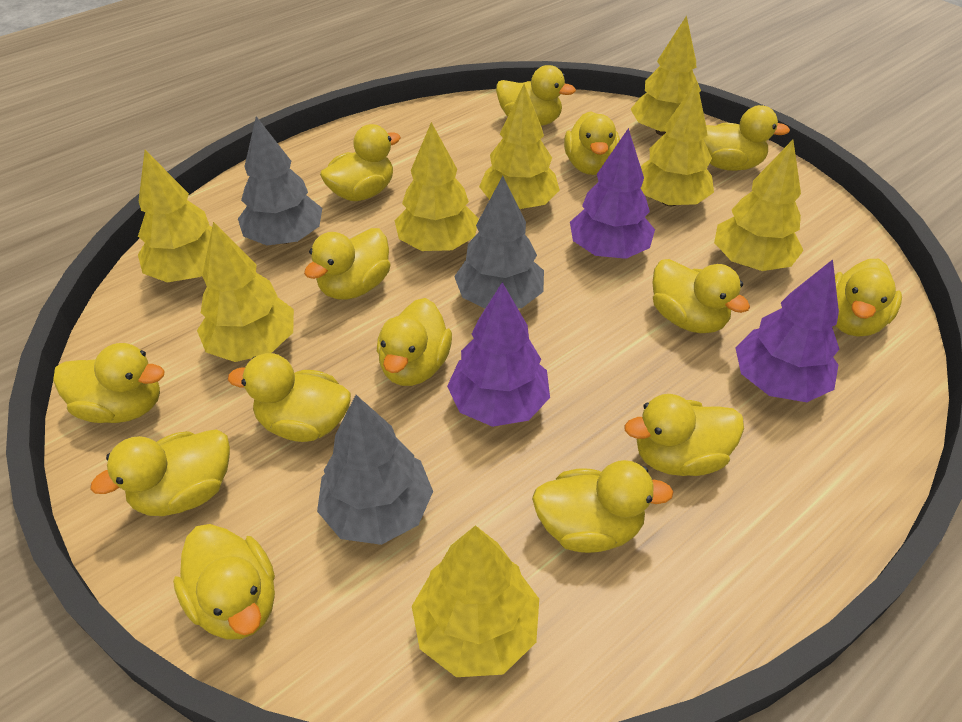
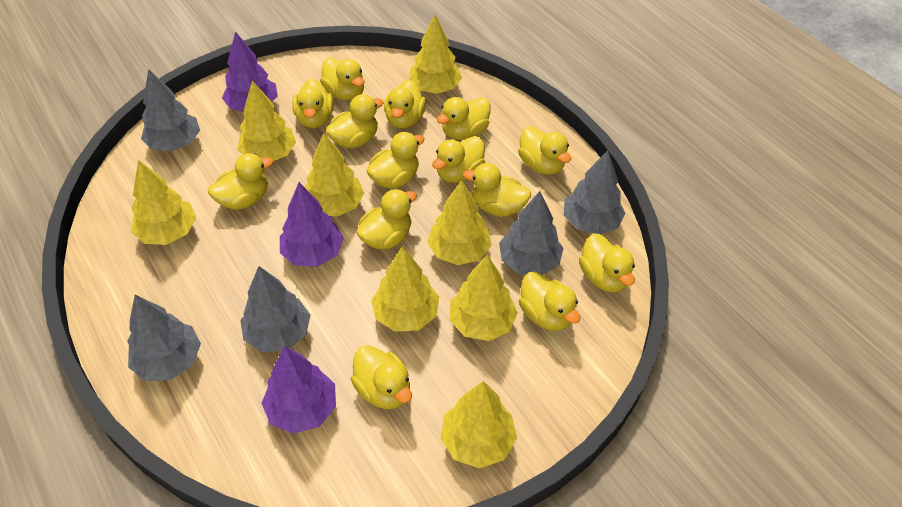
grey tree: [238,116,322,246] [317,395,433,545] [454,176,544,308] = 3 -> [127,295,201,381] [141,69,200,151] [240,266,310,352] [499,191,564,275] [564,150,625,234] = 5

